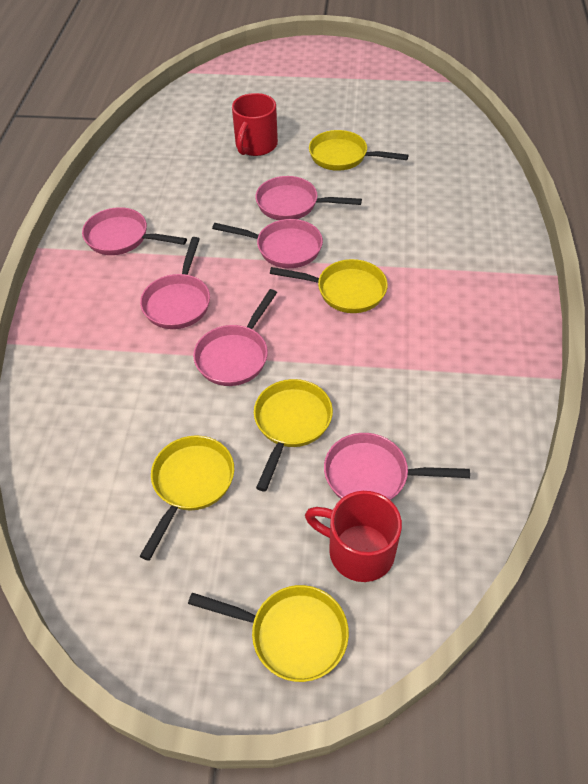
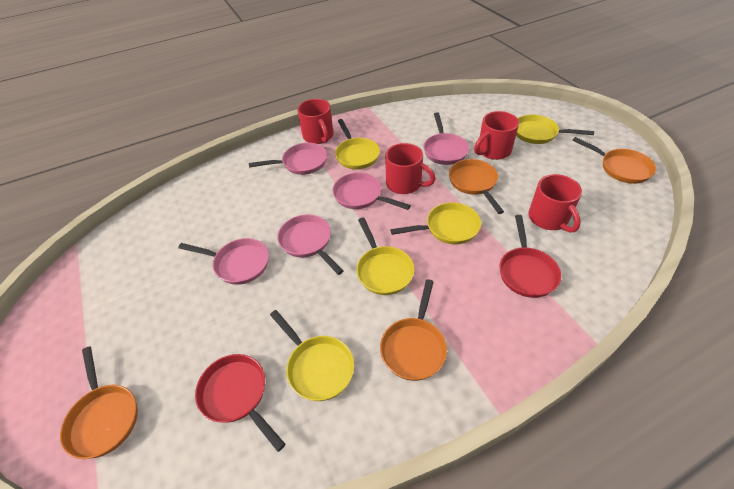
orange pan: none = 0 -> [60,346,138,459] [380,279,447,381] [449,159,504,214] [572,137,656,184] = 4
pink pan: [82,207,187,255] [140,237,210,329] [193,289,277,386] [212,219,323,268] [255,176,362,220] [324,433,470,500] = 6 -> [178,238,269,285] [249,143,327,175] [277,214,344,275] [332,172,411,210] [424,112,469,165] = 5
red mug: [232,93,278,156] [305,491,402,582] = 2 -> [297,99,334,144] [385,143,436,194] [474,111,519,160] [528,174,582,233] = 4
red pan: none = 0 -> [195,354,286,452] [499,215,561,298] = 2

